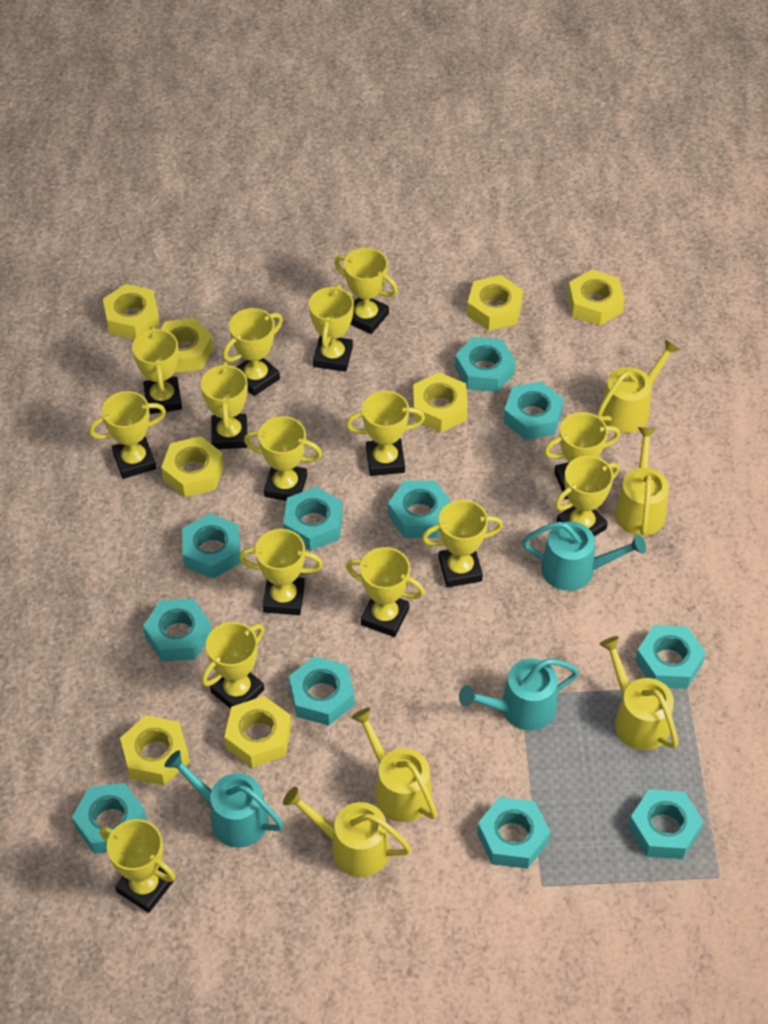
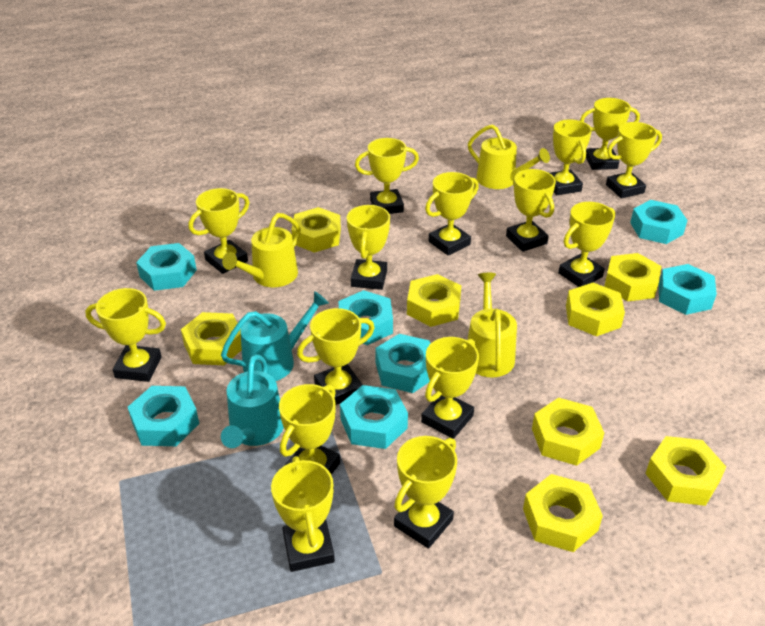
turquoise nut: [72,783,147,854] [143,599,212,662] [182,513,241,579] [283,487,343,551] [289,656,355,726] [388,481,451,538] [455,337,516,392] [477,797,550,869] [503,381,564,440] [628,789,703,859] [635,625,706,689] = 11 -> [128,386,199,446] [136,243,197,291] [338,290,393,345] [340,385,408,449] [375,334,431,393] [630,200,687,244] [659,264,717,315] = 7
turquoise watering can: [165,750,283,848] [459,658,579,730] [522,521,646,591] = 3 -> [221,291,329,381] [221,354,284,448] = 2
yellow watering can: [283,787,411,877] [351,708,437,822] [597,339,680,433] [600,636,679,750] [615,427,669,536] = 5 -> [222,213,301,287] [467,273,517,378] [468,124,550,189] = 3

